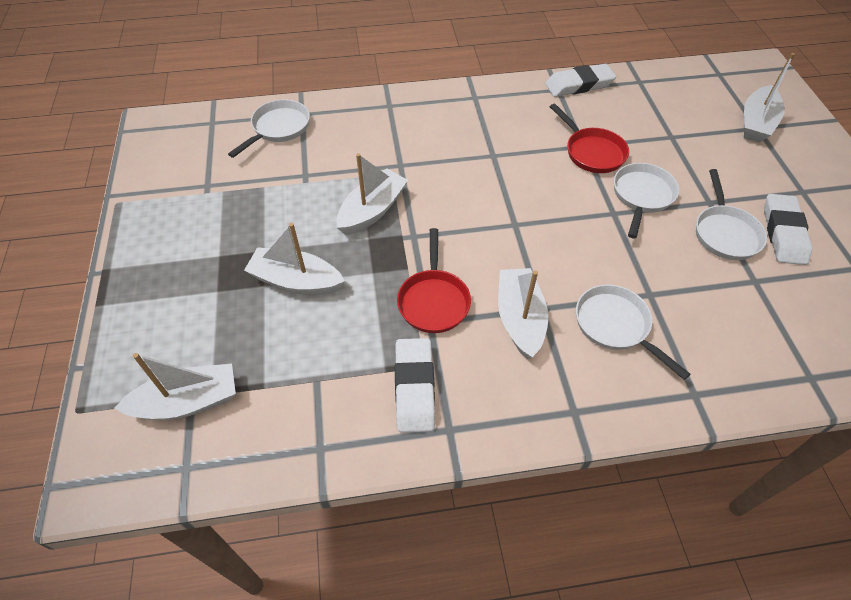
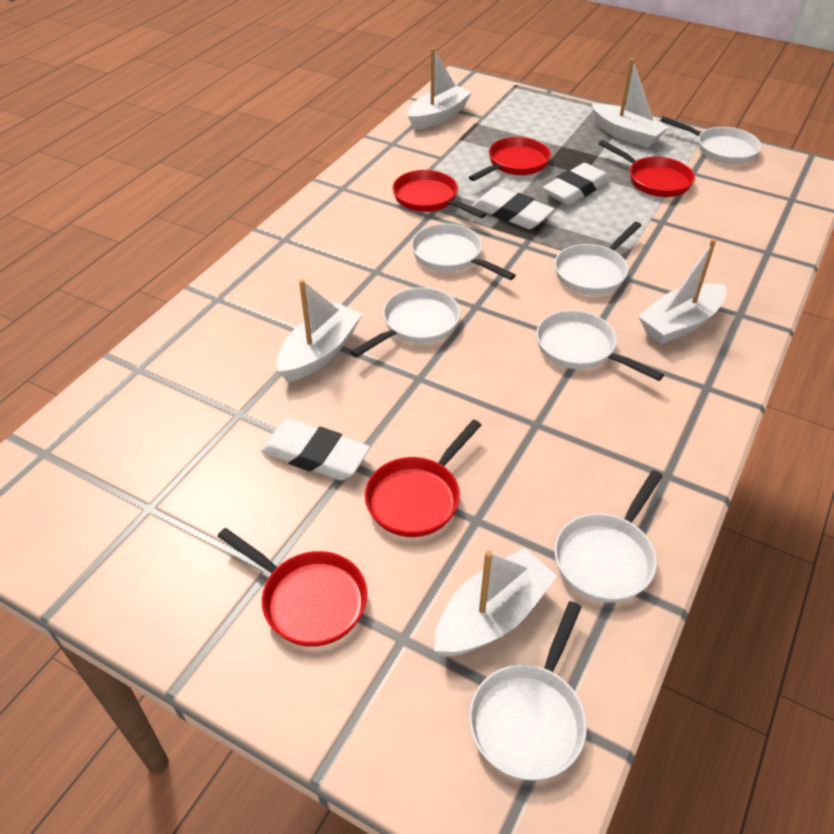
red pan: [397,228,471,333] [550,104,629,173] = 2 -> [217,528,367,647] [365,419,481,537] [392,170,486,218] [469,137,551,181] [598,140,695,197] = 5
white pan: [228,99,310,158] [576,284,691,380] [614,163,679,238] [696,169,767,260] = 4 -> [350,287,461,357] [411,223,516,280] [469,601,587,781] [536,310,664,381] [554,470,663,603] [555,222,642,295] [660,116,761,164] = 7

